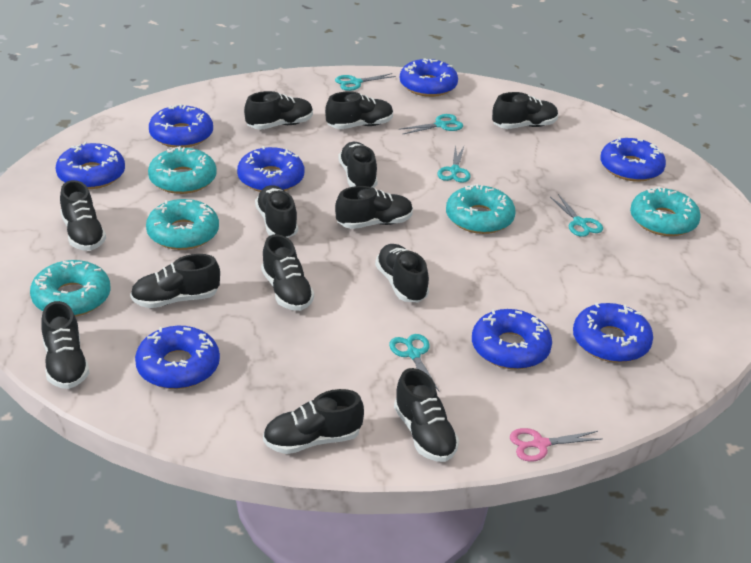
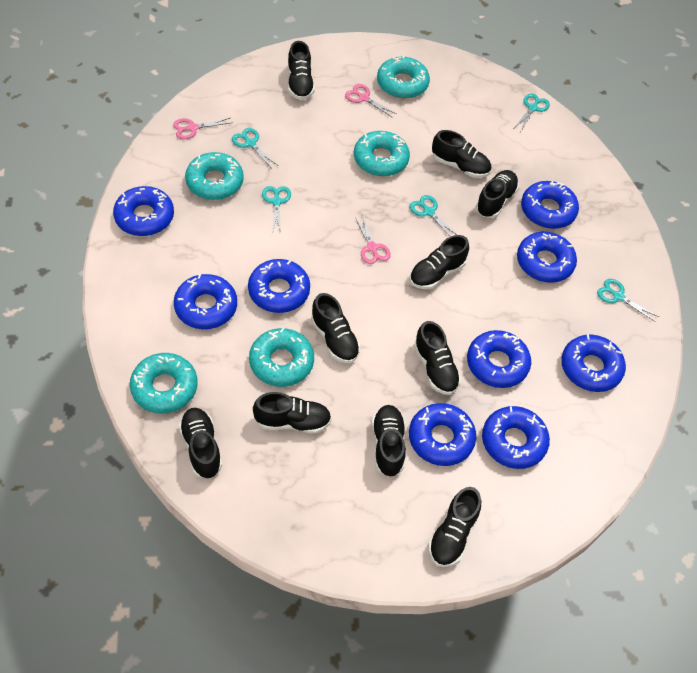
black shoe: [41,301,89,389] [60,180,106,251] [130,254,220,308] [244,91,313,130] [255,185,298,238] [261,234,314,311] [263,389,364,454] [325,91,393,129] [335,186,413,229] [338,142,378,188] [375,244,429,303] [394,368,459,462] [492,92,558,129] = 13 -> [179,408,222,478] [253,392,331,434] [288,41,315,100] [311,293,360,363] [372,405,406,477] [409,235,469,289] [414,321,461,395] [428,487,481,567] [432,130,491,178] [476,170,519,218] = 10
blue donut: [56,142,125,189] [135,326,220,389] [149,104,213,148] [237,146,305,192] [400,58,458,97] [472,309,552,369] [573,303,653,363] [600,137,666,182] = 8 -> [113,186,174,236] [174,274,237,329] [248,259,310,313] [409,403,476,466] [467,330,531,388] [482,406,550,469] [517,232,577,283] [521,181,579,229] [561,335,626,392] = 9
pink scissors: [510,428,602,462] = 1 -> [173,118,233,139] [345,84,397,118] [355,214,391,264] = 3

